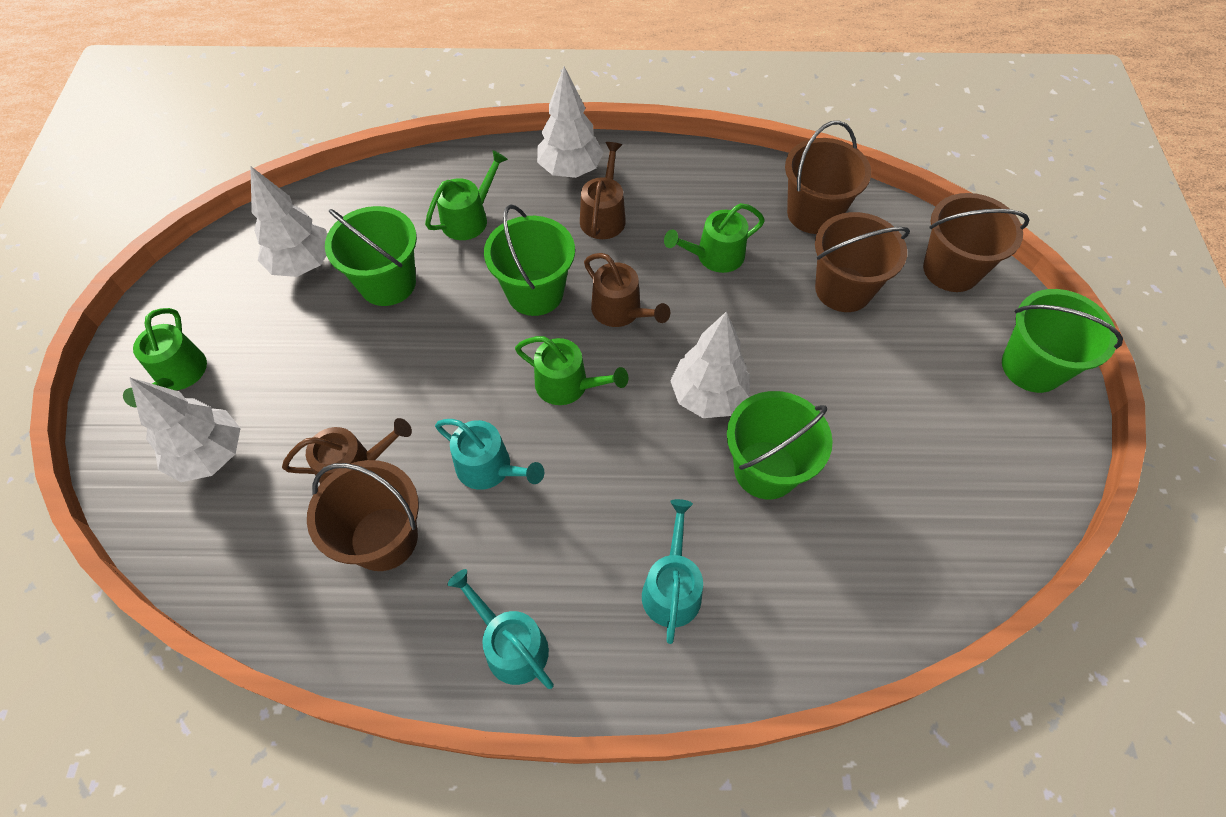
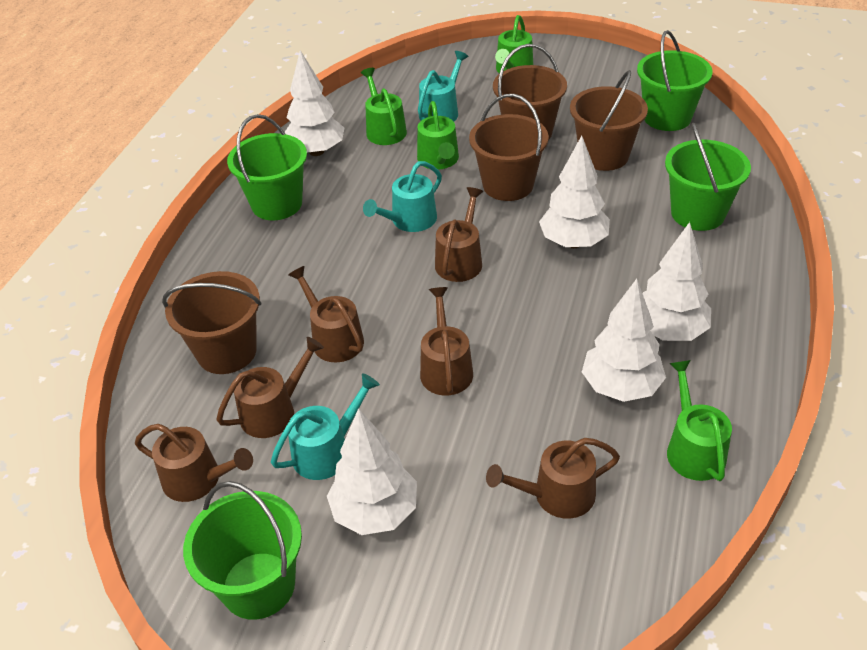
brown watering can: [282,418,412,484] [580,142,626,239] [584,253,670,327] = 3 -> [135,424,253,502] [216,337,324,438] [288,266,364,363] [420,287,473,396] [435,187,483,282] [486,438,620,519] = 6
white tree: [129,377,241,482] [250,166,327,277] [537,66,604,178] [670,311,750,418] = 4 -> [284,50,344,156] [327,408,417,535] [539,136,610,248] [582,279,666,402] [642,222,711,341] = 5

